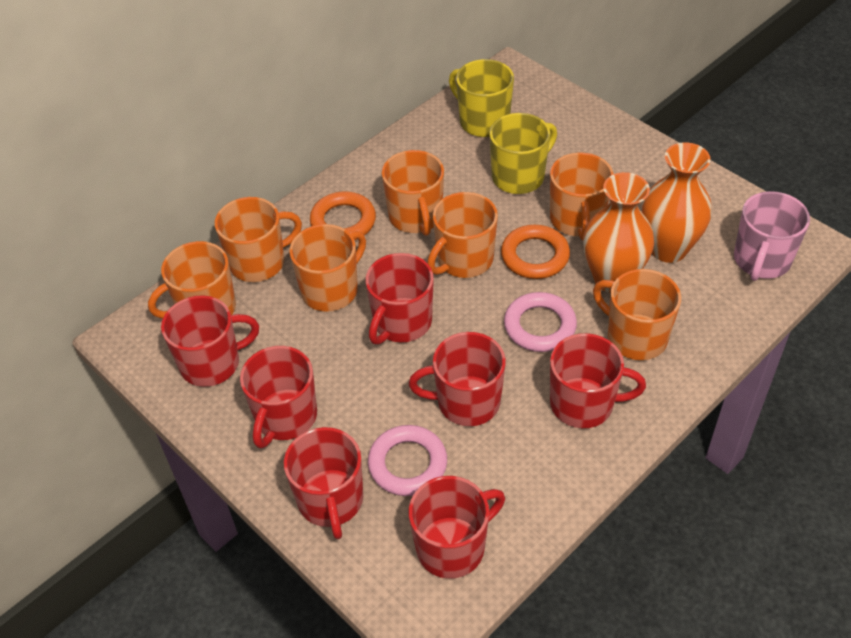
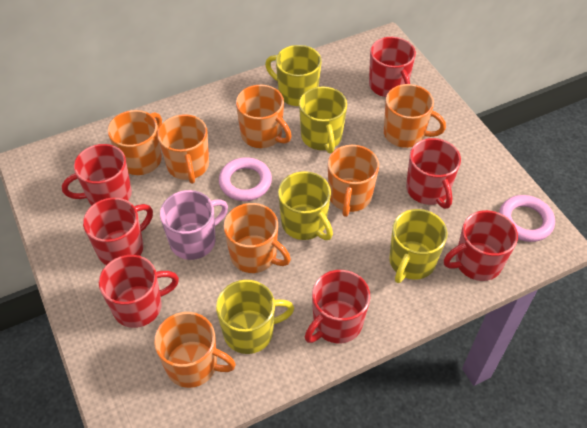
orange ring: [310,192,376,240] [501,225,570,279] = 2 -> none = 0
orange vase: [583,172,654,293] [642,142,712,263] = 2 -> none = 0
yellow mug: [449,59,514,137] [489,113,557,194] = 2 -> [216,280,294,354] [265,45,322,106] [278,171,333,240] [299,87,347,154] [389,209,447,283] = 5

